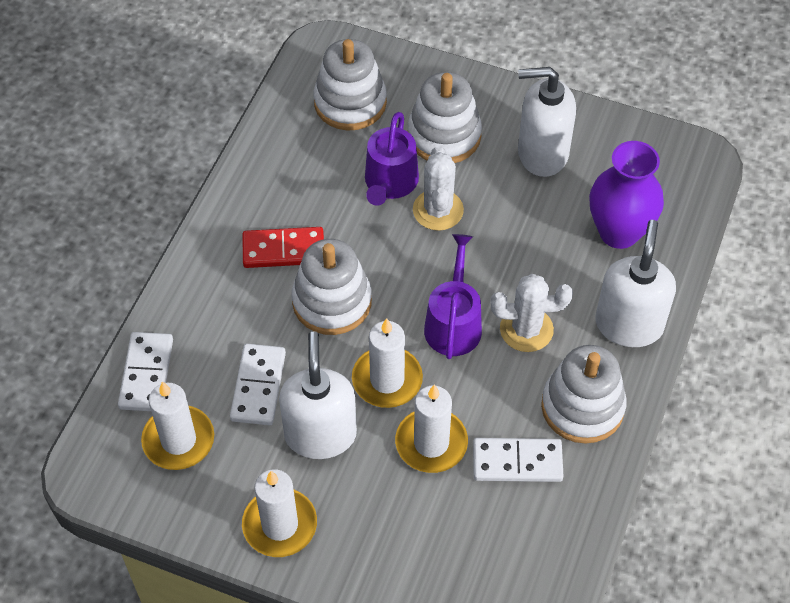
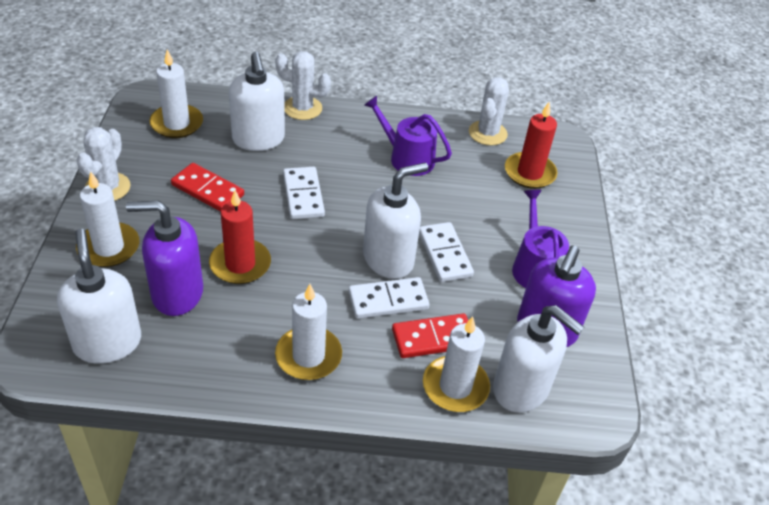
purple soap dispenser: none = 0 -> [126,201,203,316] [517,245,596,347] = 2
purple vase: [589,141,664,249] = 1 -> none = 0
red candle: none = 0 -> [209,190,271,284] [505,102,558,189] = 2
red domino: [242,227,324,268] = 1 -> [171,163,244,212] [392,313,468,358] = 2
white cactus: [413,146,464,231] [490,274,573,352] = 2 -> [76,127,131,201] [275,51,331,120] [469,77,509,146] = 3
white soap dispenser: [279,331,357,459] [518,67,576,177] [595,220,676,347] = 3 -> [57,229,141,364] [229,51,285,151] [363,163,429,279] [493,305,584,413] = 4
white stacking toy: [292,239,372,335] [313,39,387,131] [407,72,482,163] [541,345,627,444] = 4 -> none = 0

